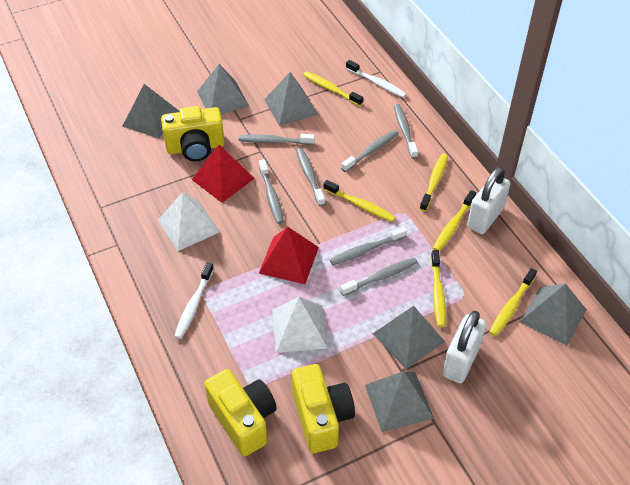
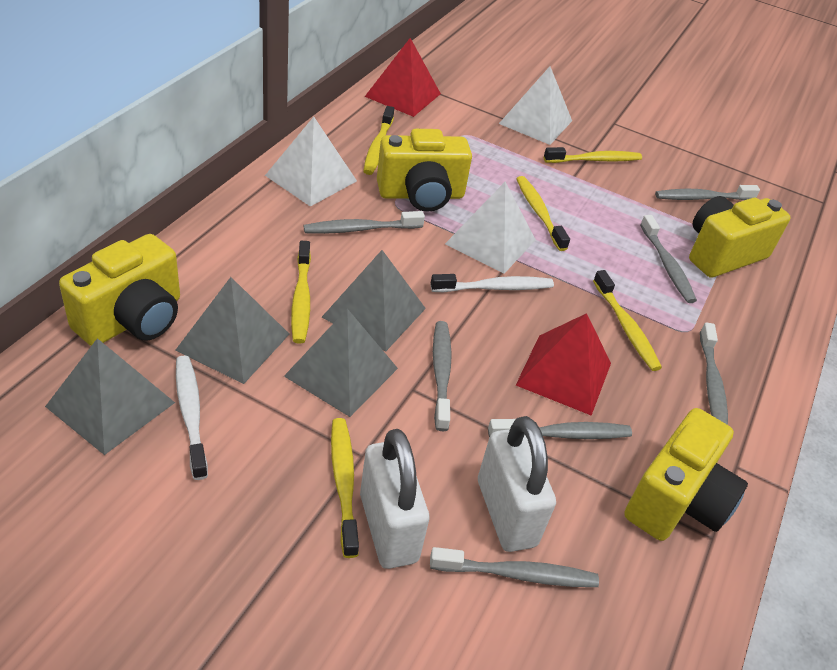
grey pyramid: [122,84,179,138] [197,64,249,114] [264,72,318,126] [365,371,434,432] [373,306,445,369] [520,283,587,346] = 6 -> [45,338,175,455] [175,277,289,384] [284,309,398,417] [321,250,426,352] = 4
white pyramid: [158,192,220,251] [272,297,328,353] = 2 -> [265,117,357,207] [445,182,536,274] [499,66,572,145] = 3
yellow camera: [161,106,225,161] [204,369,277,456] [292,364,355,453] = 3 -> [59,234,180,346] [377,129,472,212] [624,408,748,541] [689,196,791,278] = 4

